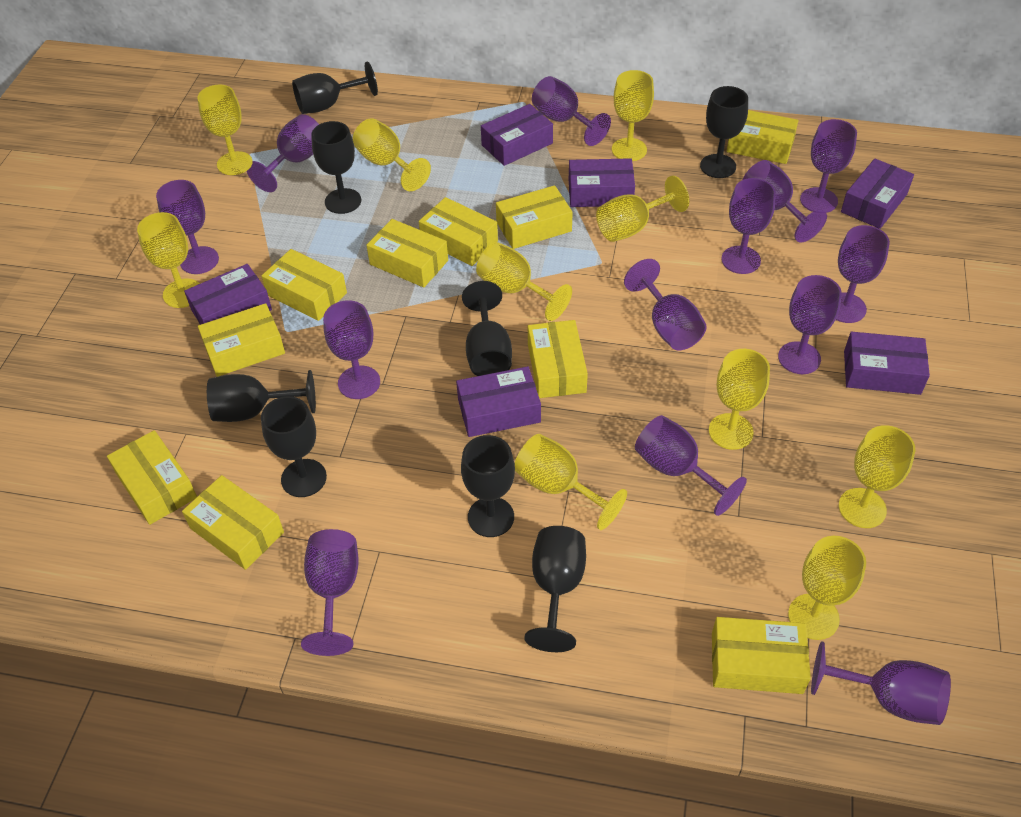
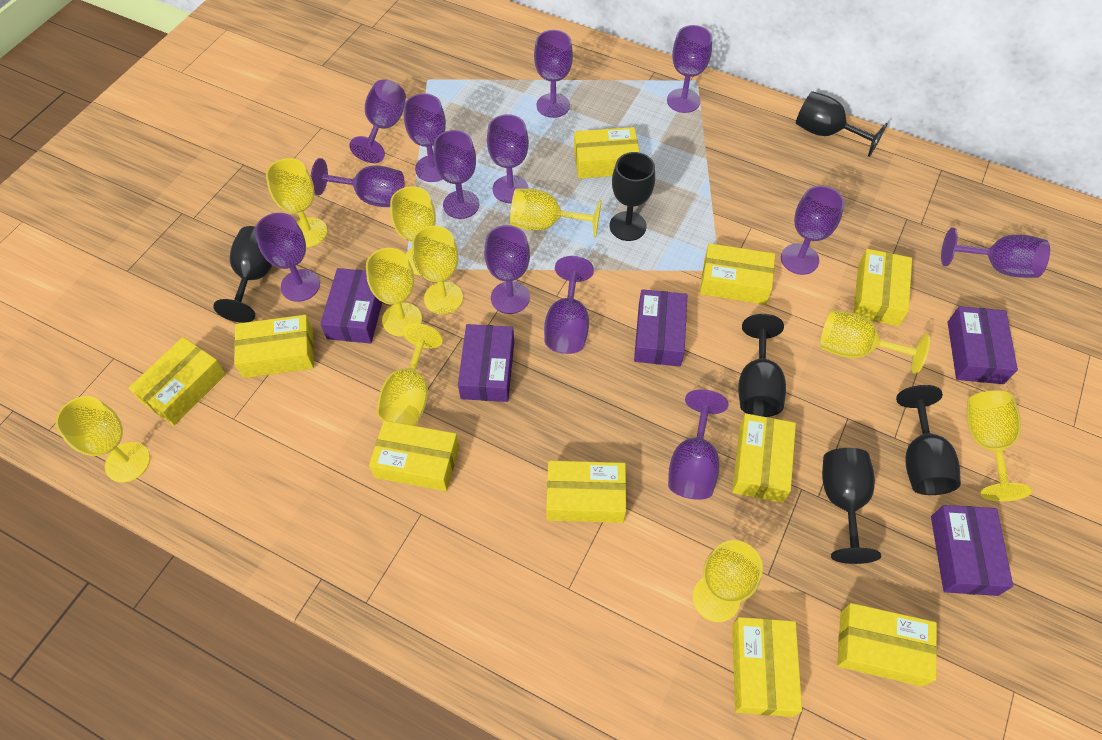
black goblet: [207,370,316,422] [261,396,327,497] [292,61,378,114] [311,121,361,214] [461,435,515,537] [462,281,512,376] [524,526,586,652] [700,86,748,178] = 8 -> [213,226,272,323] [610,152,655,241] [738,314,786,417] [796,91,888,157] [822,448,881,564] [896,385,961,495] = 6
purple box: [184,264,272,325] [456,366,541,437] [481,104,553,166] [569,158,635,207] [841,158,914,229] [844,332,930,395] = 6 -> [320,268,382,344] [458,324,514,402] [634,289,687,367] [931,505,1013,596] [948,306,1018,384] = 5

